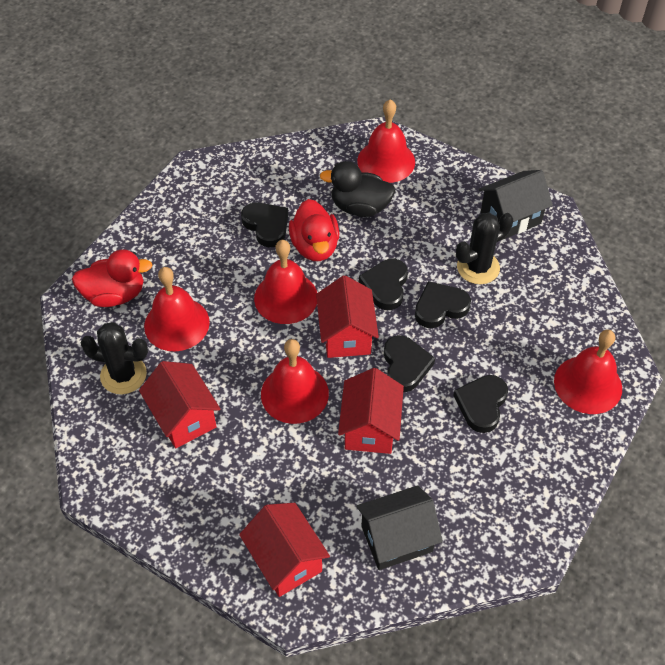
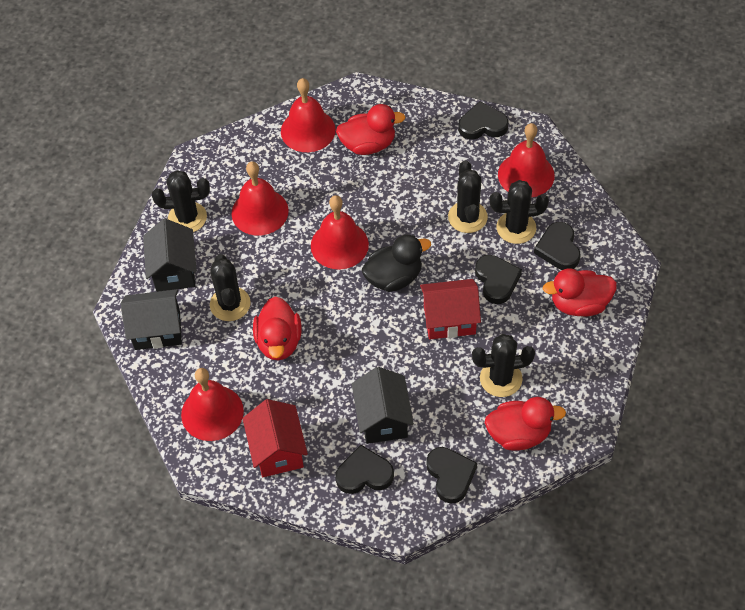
black cactus: [80,322,148,394] [456,213,513,284] = 2 -> [152,170,210,232] [210,254,251,321] [448,160,488,233] [472,334,535,397] [490,180,549,244] = 5
black house: [356,485,443,570] [479,170,553,240] = 2 -> [121,289,182,350] [143,218,197,292] [352,367,414,444] = 3
red duck: [72,249,153,307] [289,199,339,261] = 2 -> [253,297,302,361] [336,104,406,155] [485,397,566,451] [543,268,617,317] = 4
red house: [139,361,220,448] [239,503,330,597] [316,275,379,358] [338,368,404,454] = 4 -> [243,399,308,477] [420,279,481,339] = 2

